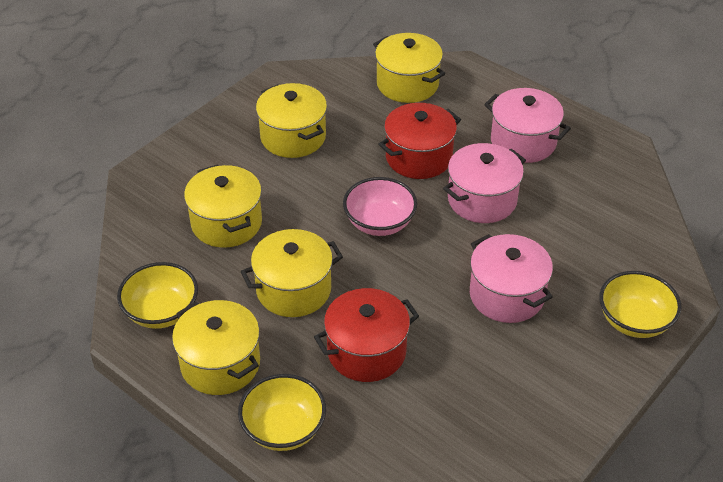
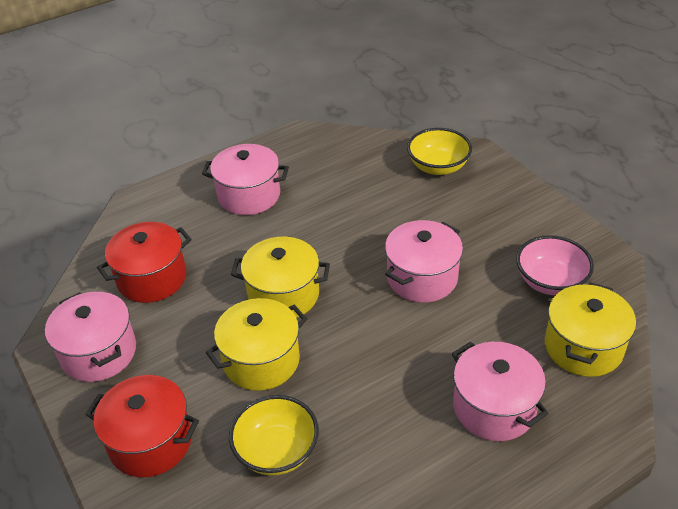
pink pot: [443,143,526,223] [470,234,553,323] [484,88,571,163] = 3 -> [45,292,136,382] [202,144,289,215] [385,220,463,303] [452,342,549,441] = 4
yellow bowl: [117,262,198,329] [238,374,326,451] [599,271,682,338] = 3 -> [229,395,319,476] [407,128,472,175] = 2
yellow pot: [172,300,260,395] [184,165,262,248] [241,229,343,317] [256,83,327,158] [373,33,445,103] = 5 -> [205,298,307,391] [231,237,330,318] [545,282,636,377] = 3

